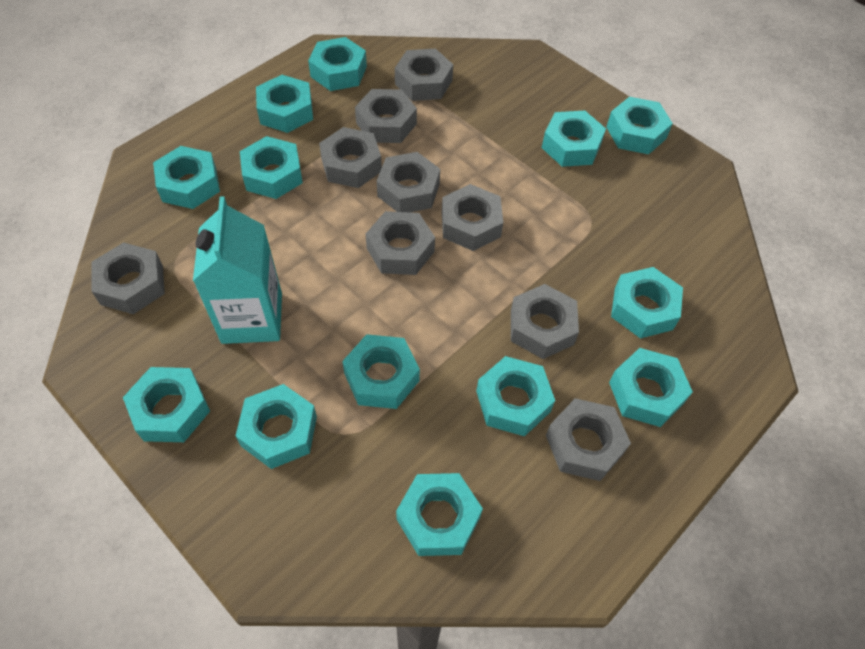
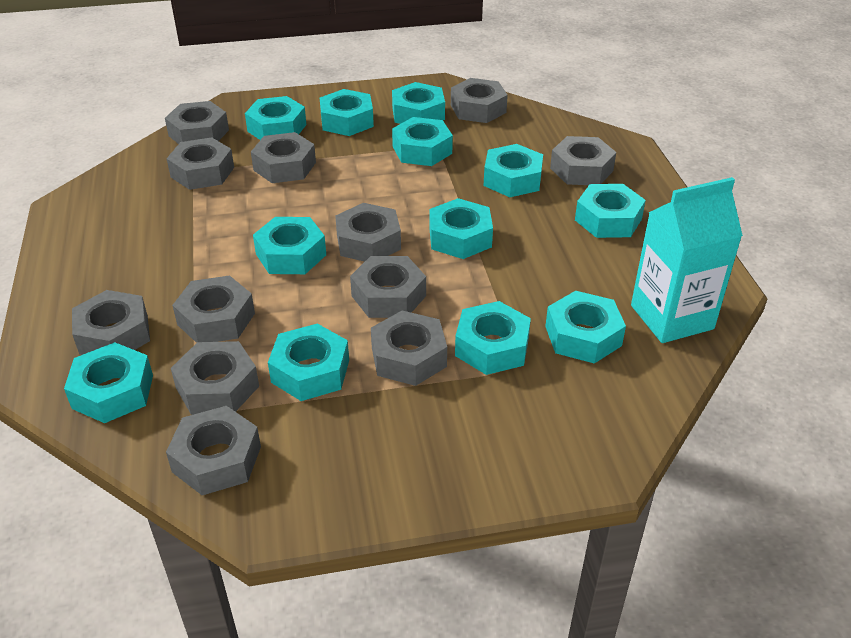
grey nut: [91,242,165,314] [319,127,382,188] [355,89,417,143] [366,211,435,275] [377,152,440,212] [395,49,453,101] [442,184,503,251] [511,284,579,359] [546,398,631,481] = 9 -> [72,290,150,355] [165,101,229,144] [166,406,261,495] [167,137,234,190] [171,341,259,415] [172,275,255,343] [251,132,316,183] [335,203,401,262] [350,256,426,318] [371,310,447,386] [451,78,508,123] [550,136,616,185] = 12
turquoise nut: [123,367,210,442] [153,146,220,209] [236,384,317,469] [240,136,303,199] [256,75,313,133] [308,37,367,91] [342,334,420,409] [396,473,483,556] [476,356,555,436] [542,111,606,167] [606,97,673,155] [609,348,693,427] [611,267,683,338] = 13 -> [64,342,153,423] [245,96,306,140] [253,217,326,274] [268,324,349,401] [320,89,374,136] [392,82,445,124] [392,117,453,166] [429,198,493,259] [455,301,531,375] [484,144,543,197] [545,291,626,364] [575,184,646,238] = 12

